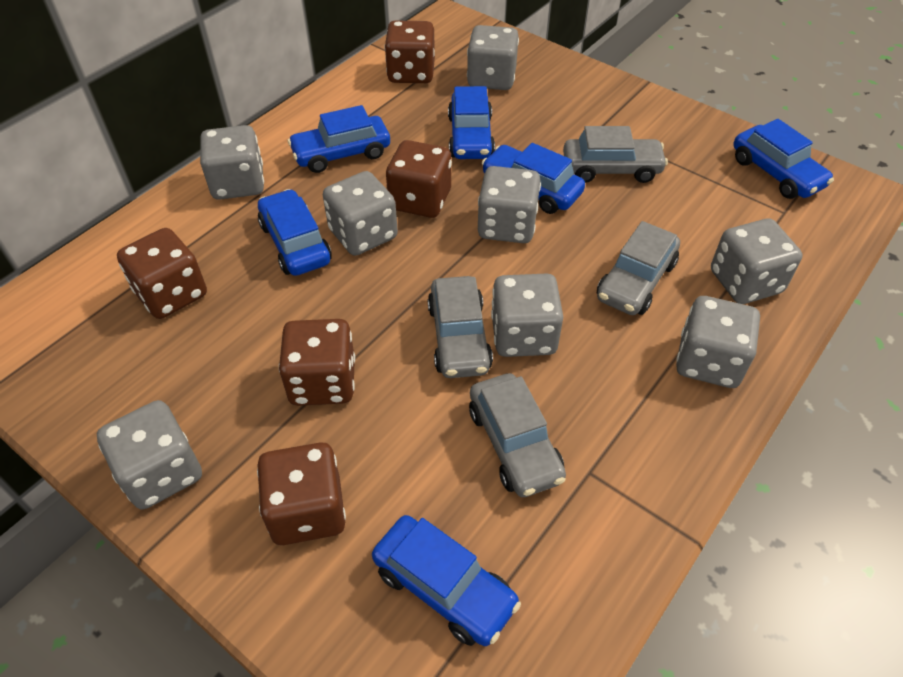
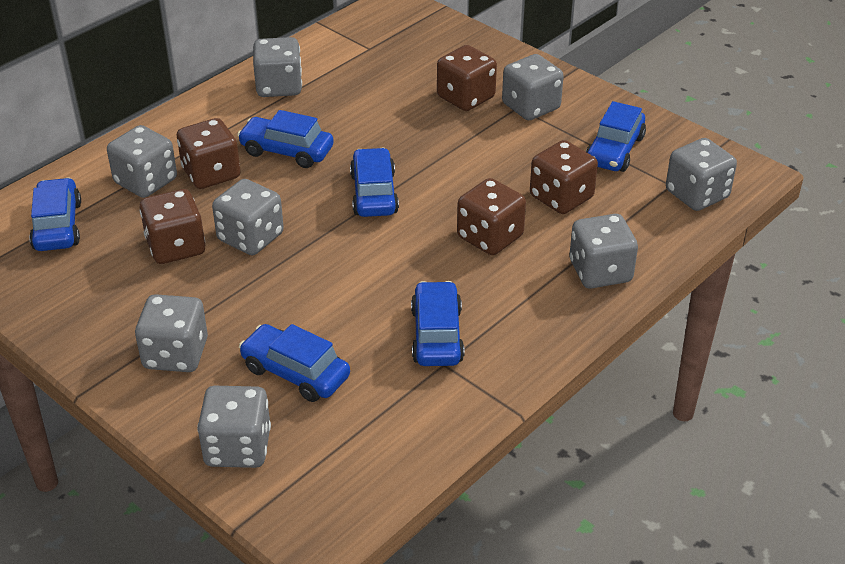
grey car: [428,276,493,378] [469,373,566,497] [563,126,668,183] [597,221,680,315] = 4 -> none = 0

